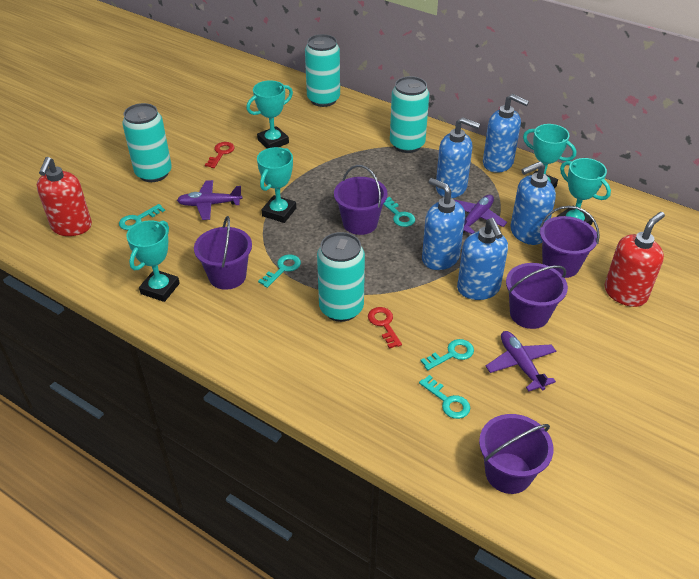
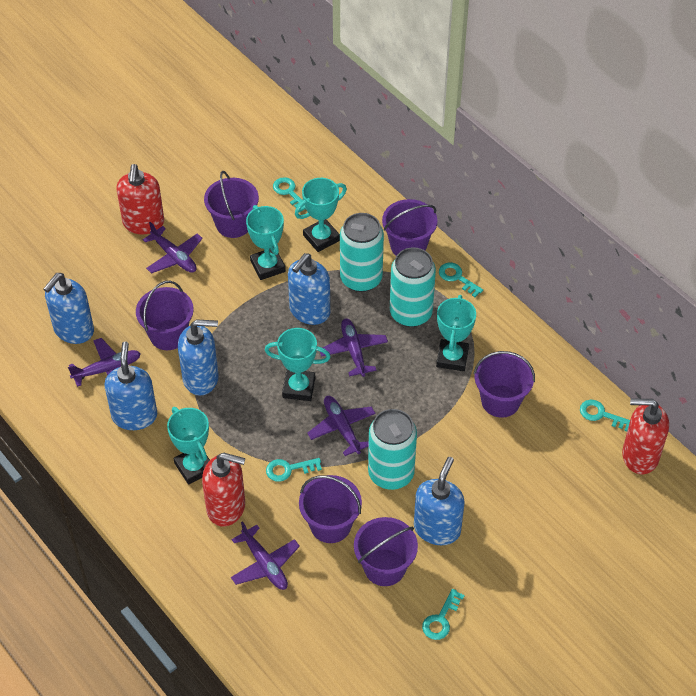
purple bucket: [194,216,252,290] [334,165,388,235] [479,414,554,494] [506,263,568,329] [540,206,600,278] = 5 -> [136,281,194,350] [204,171,259,238] [299,475,362,543] [354,517,418,586] [382,199,437,256] [473,351,535,418] = 6
purple plane: [177,180,243,220] [455,194,507,234] [486,331,556,391] = 3 -> [68,338,141,387] [143,222,203,273] [231,521,300,590] [307,396,375,456] [320,318,388,377] = 5
red key: [205,142,235,168] [368,307,402,349] = 2 -> none = 0
red soap dispenser: [37,157,92,236] [605,212,665,307] = 2 -> [117,164,164,234] [202,453,245,527] [622,398,669,474] = 3
turquoise can: [122,103,172,182] [305,34,340,107] [317,232,365,322] [390,76,429,153] = 4 -> [340,213,384,292] [368,409,417,490] [390,247,436,327] = 3

